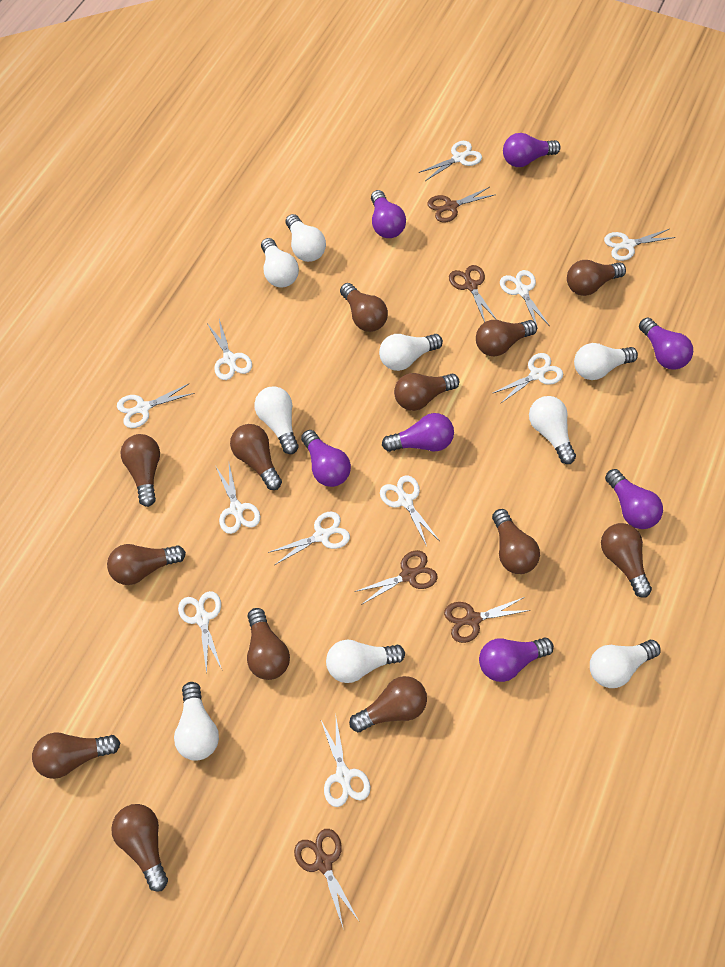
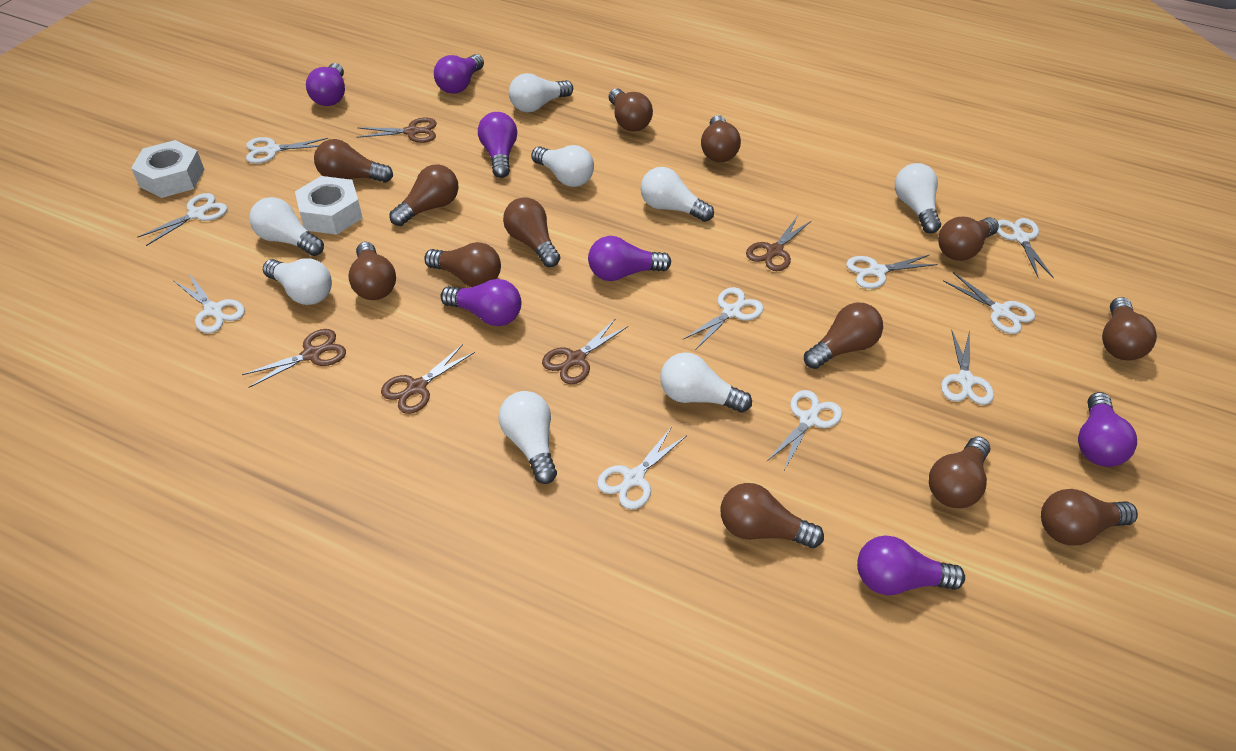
white light bulb: [174,682,219,761] [254,386,299,454] [261,238,299,287] [286,214,326,262] [326,640,405,683] [379,334,443,371] [529,396,576,464] [574,343,638,380] [590,640,661,688] = 9 -> [249,197,324,256] [263,258,332,305] [499,391,557,484] [509,73,573,113] [531,145,594,187] [640,167,714,222] [660,352,752,413] [895,163,941,233] = 8
white nut: none = 0 -> [131,140,204,198] [295,176,363,235] = 2
white scissors: [117,383,195,428] [178,591,222,674] [207,319,252,380] [216,464,260,534] [268,511,350,565] [321,718,370,807] [380,475,439,546] [418,141,482,181] [493,353,563,404] [500,270,550,329] [604,229,675,261] = 11 -> [137,193,228,246] [174,273,245,333] [246,137,328,164] [597,428,686,510] [683,287,764,349] [767,390,842,470] [846,255,938,289] [941,329,994,405] [943,272,1035,334] [997,218,1054,278] = 10

